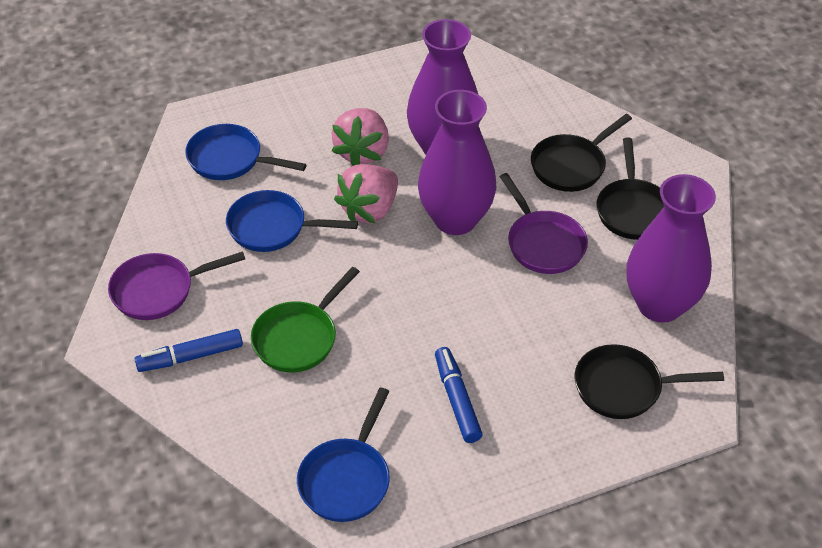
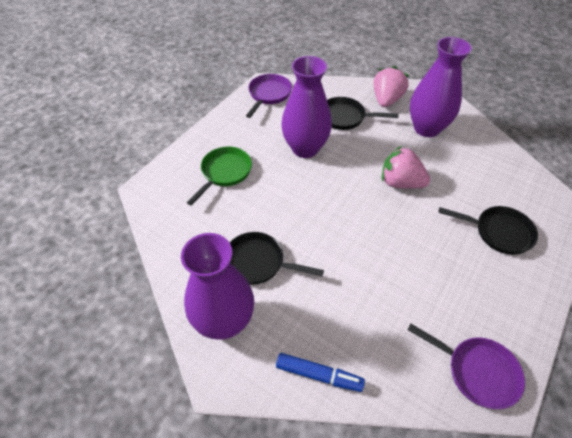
blue marker: [135,329,243,372] [435,347,482,443] = 2 -> [276,353,365,392] = 1
blue pan: [185,124,307,180] [226,190,358,252] [297,388,390,522] = 3 -> none = 0

